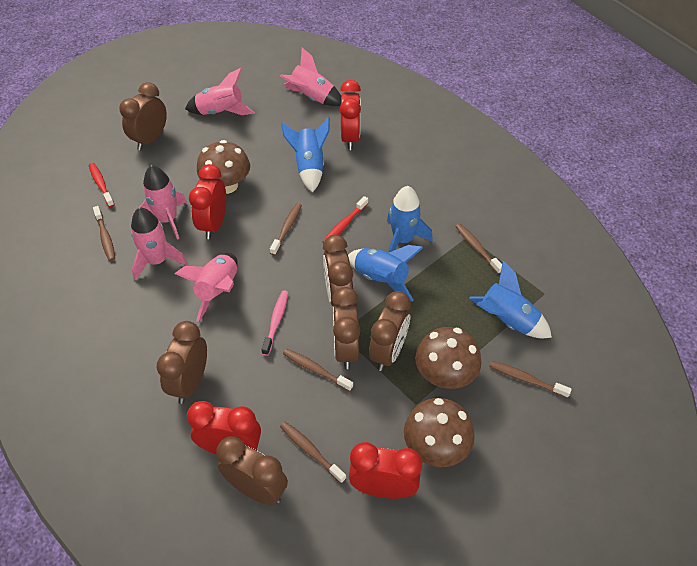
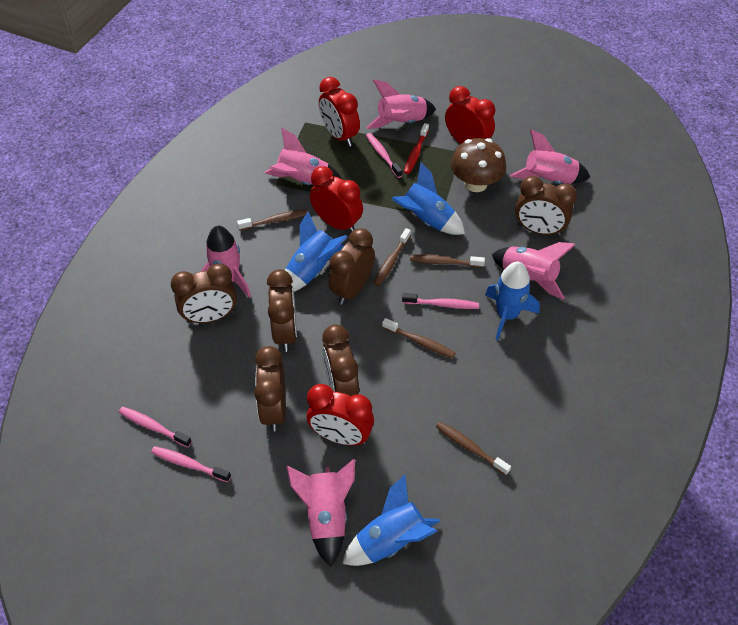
brown mushroom: [197,140,250,194] [404,398,475,467] [415,327,482,389] = 3 -> [451,138,506,192] = 1
brown toothbrush: [93,206,115,261] [270,203,302,256] [280,422,346,483] [283,349,353,392] [455,224,502,274] [489,361,572,398] = 6 -> [237,209,308,231] [373,228,411,286] [382,318,455,358] [410,255,485,268] [436,422,511,475] = 5
pink rocket: [131,207,187,281] [140,165,187,240] [175,253,238,322] [185,68,255,115] [280,48,341,106] = 5 -> [200,225,251,298] [265,128,342,185] [287,459,355,567] [366,80,436,129] [492,242,575,300] [510,129,590,184] = 6
pink toothbrush: [262,290,288,356] = 1 -> [119,407,192,448] [151,446,231,482] [366,133,403,178] [402,293,479,309] = 4
red toothbrush: [89,163,115,207] [322,196,368,243] = 2 -> [404,123,429,174] = 1

